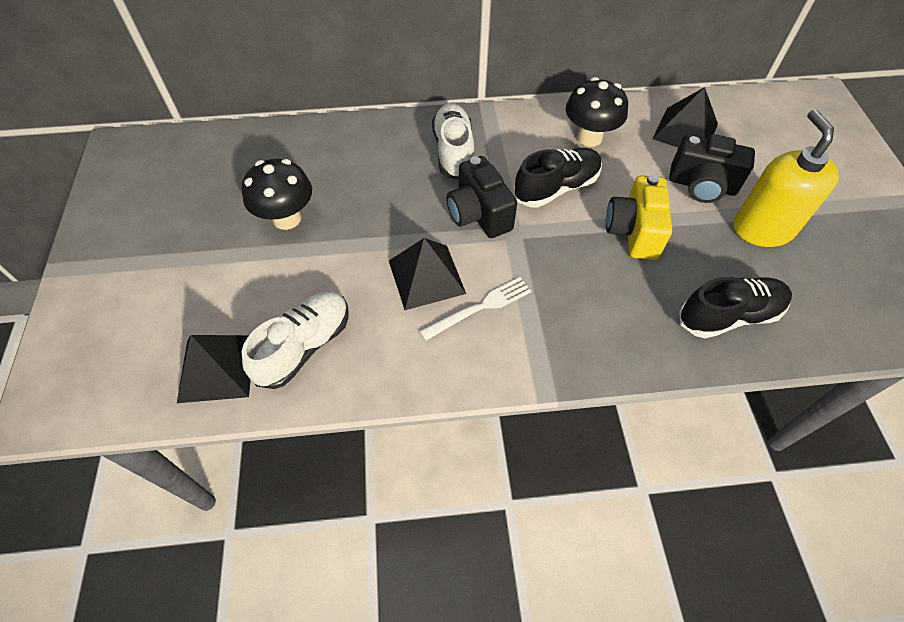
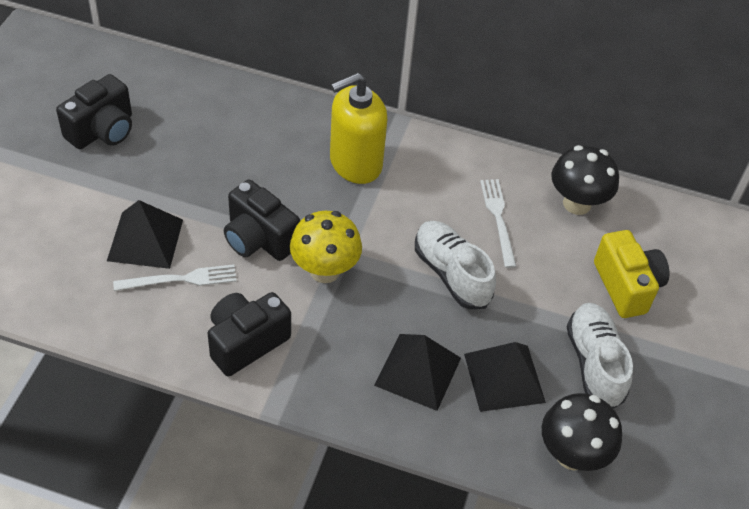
black camera: [446,156,517,238] [669,134,755,203] = 2 -> [56,74,132,149] [208,292,291,376] [224,180,300,261] = 3
black shoe: [514,148,602,208] [679,277,792,338] = 2 -> none = 0
white fork: [420,277,531,341] = 1 -> [113,264,237,291] [480,179,517,268] = 2
yellow mushroom: none = 0 -> [290,211,362,283] = 1

